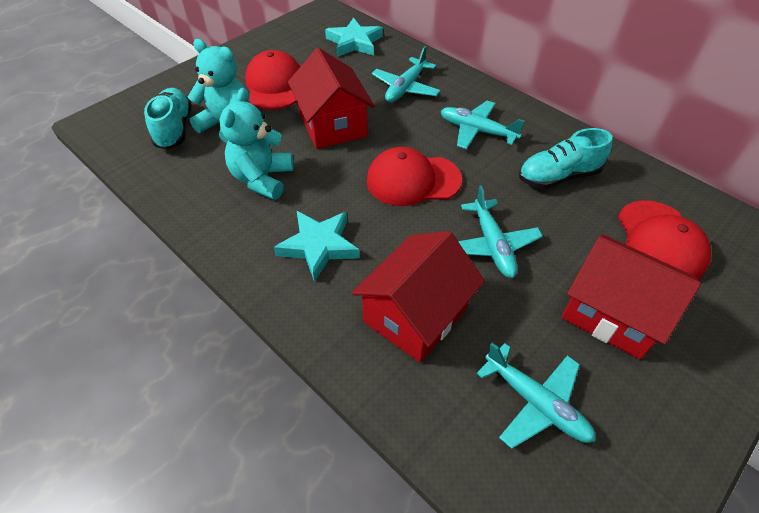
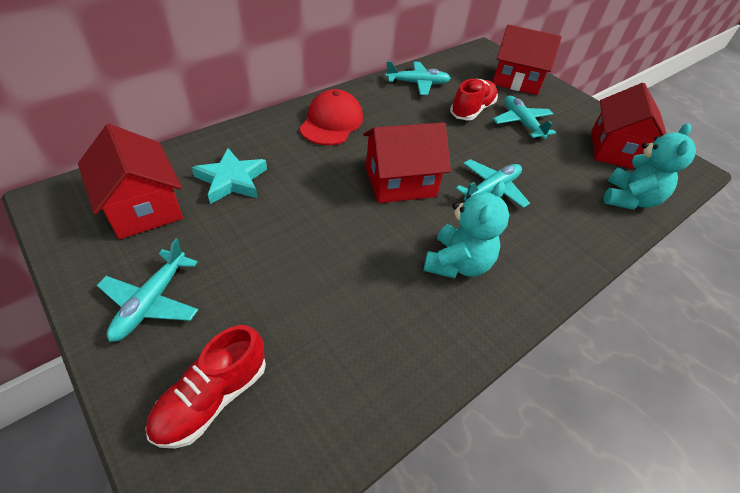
red cap: [245,50,300,110] [367,147,462,206] [618,200,711,280] = 3 -> [299,89,363,145] = 1
red house: [288,48,375,149] [352,231,485,363] [561,234,701,360] = 3 -> [78,124,183,240] [363,122,451,203] [493,25,562,95] [591,83,667,169] = 4
red shoe: none = 0 -> [146,325,266,449] [450,79,498,121] = 2
turquoise shoe: [144,88,192,150] [519,128,612,189] = 2 -> none = 0
turquoise star: [274,210,360,282] [325,18,383,57] = 2 -> [192,148,267,204] = 1

